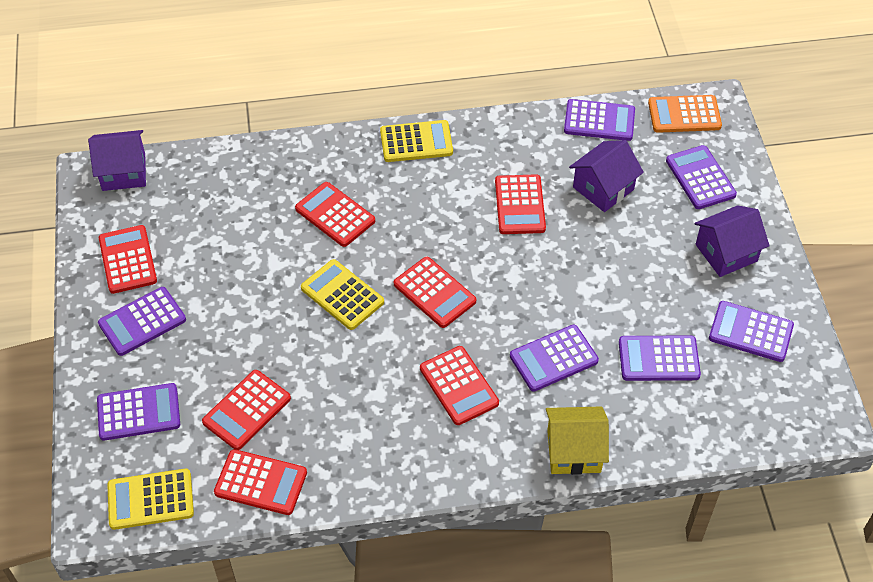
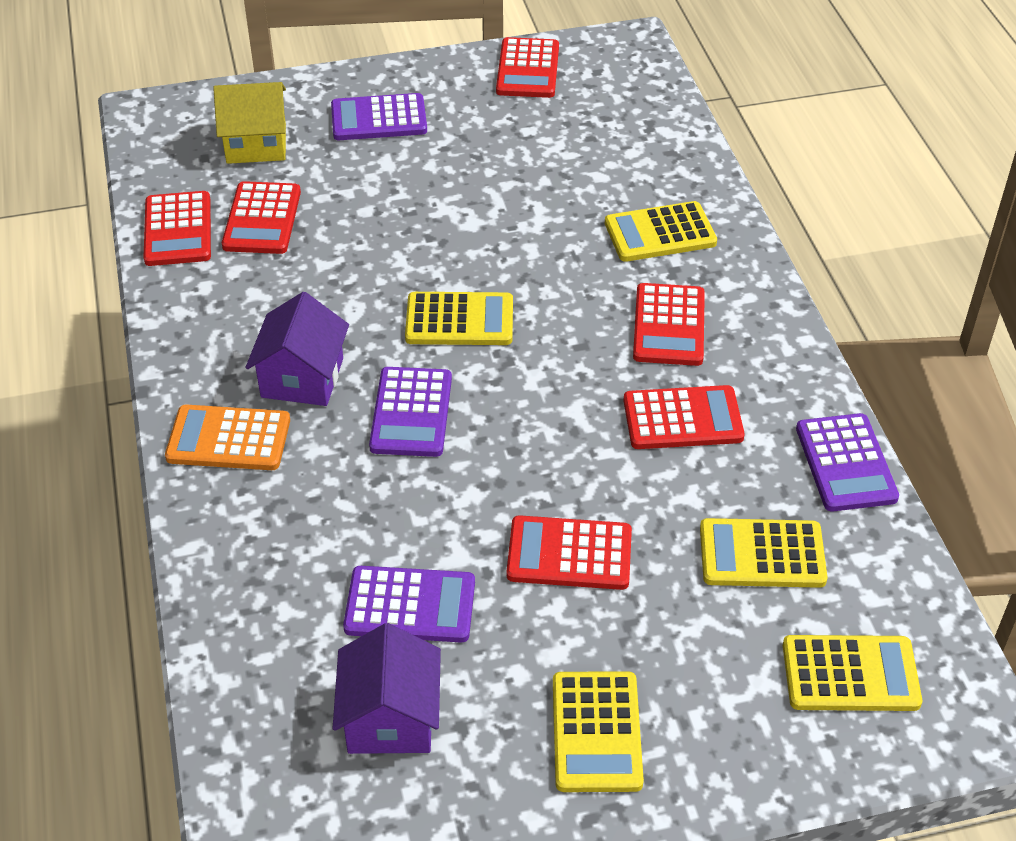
purple calculator: [97,383,180,441] [98,287,186,356] [510,325,599,391] [564,99,635,141] [619,335,701,381] [666,145,737,209] [709,301,794,362] = 7 -> [331,93,427,140] [343,566,475,643] [369,367,452,457] [796,413,899,512] = 4
purple house: [88,130,146,191] [569,140,644,212] [694,205,770,277] = 3 -> [246,292,349,406] [333,623,441,754] = 2
red calculator: [99,225,157,294] [202,370,291,450] [214,449,307,515] [295,182,375,247] [394,257,476,328] [420,346,499,425] [495,174,546,234] = 7 -> [143,191,211,266] [222,181,301,254] [496,37,559,98] [507,515,632,590] [623,385,745,449] [633,283,705,366] = 6
yellow calculator: [107,469,194,530] [301,259,384,330] [380,120,453,162] = 3 -> [405,292,513,345] [553,671,644,792] [605,201,717,262] [700,518,828,588] [783,635,922,711] = 5

